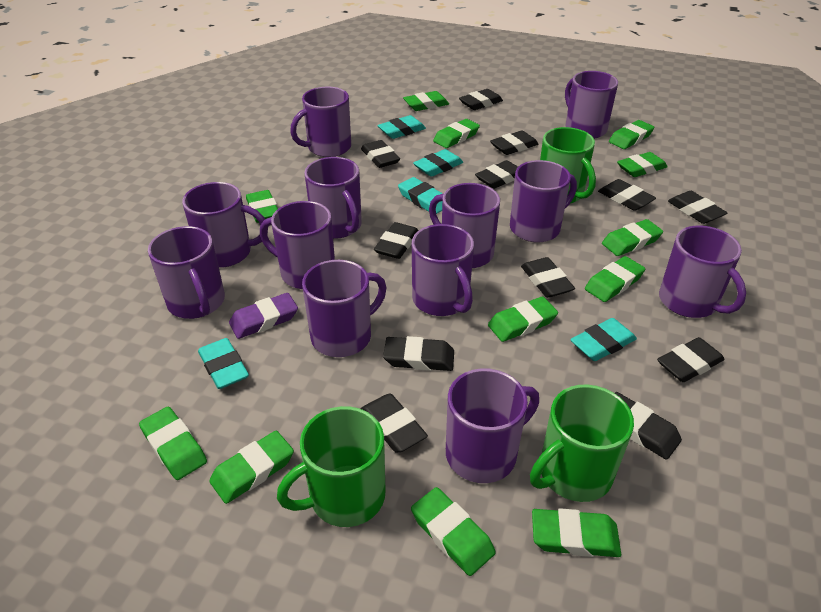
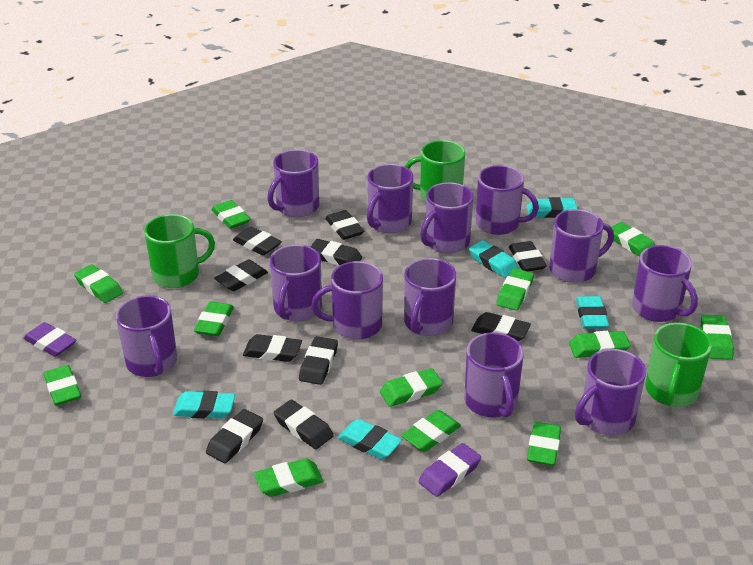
black eraser: [360,394,428,452] [361,140,400,168] [374,222,419,259] [383,336,454,371] [459,89,503,110] [475,160,518,189] [490,130,539,155] [521,257,575,298] [598,179,656,211] [615,392,682,460] [657,337,725,382] [668,191,727,224] = 12 -> [206,409,263,463] [214,259,268,291] [233,226,282,255] [243,334,302,362] [274,400,334,449] [299,336,338,385] [310,239,362,266] [325,210,364,240] [471,312,531,342] [509,241,547,271] = 10
purple eraser: [229,293,298,339] = 1 -> [23,322,76,357] [418,443,481,497] = 2

